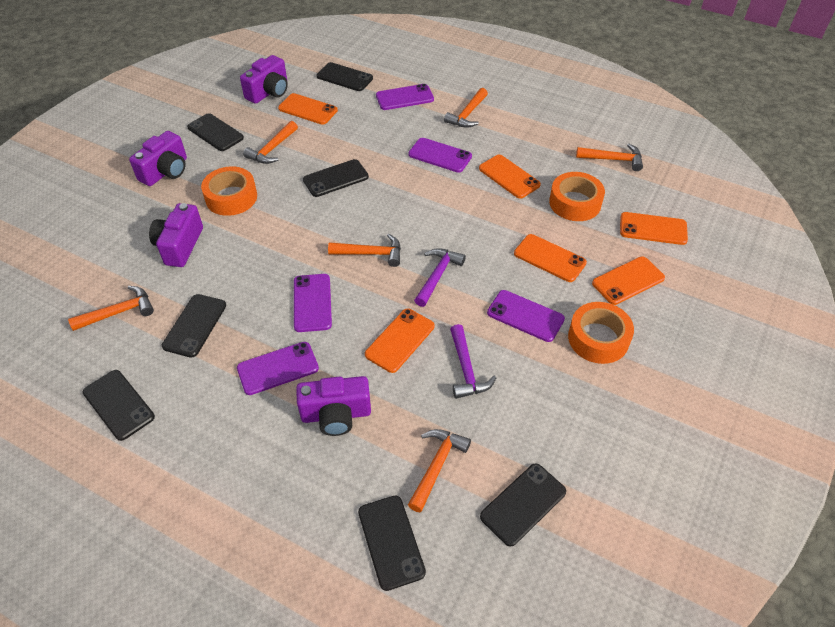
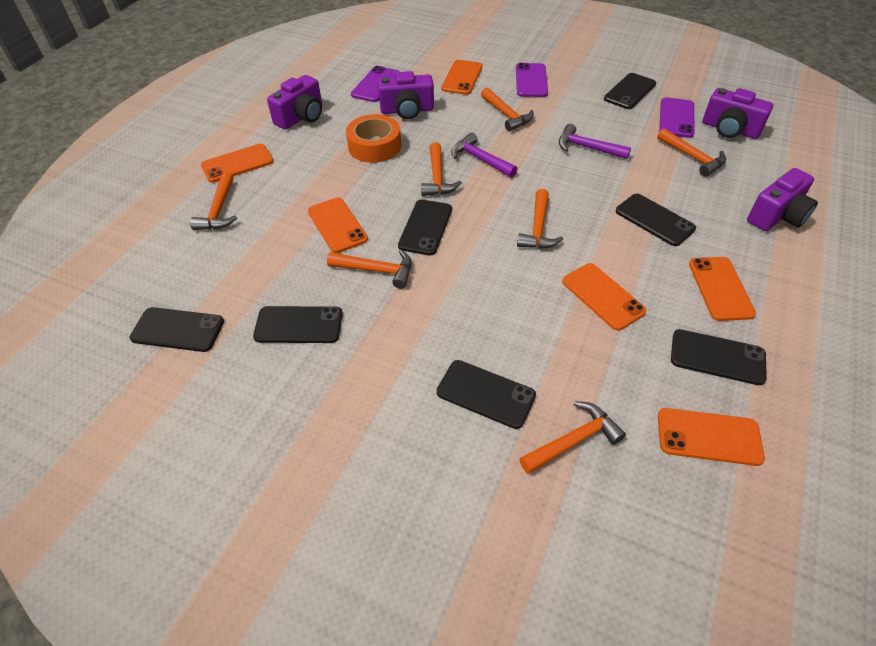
orange hammer: [68,286,154,331] [243,121,298,164] [328,234,401,267] [408,429,471,512] [444,88,488,128] [576,144,643,171] = 6 -> [190,173,237,230] [327,250,412,289] [421,142,462,196] [481,88,534,132] [517,189,563,249] [519,401,626,474] [657,128,726,177] = 7
orange tape: [201,167,257,216] [549,172,605,221] [568,302,634,364] = 3 -> [346,114,401,163] = 1
purple phone: [237,342,319,395] [294,274,332,332] [376,84,434,110] [409,138,472,173] [487,290,565,342] = 5 -> [351,66,399,102] [516,63,548,97] [659,97,694,138] = 3

